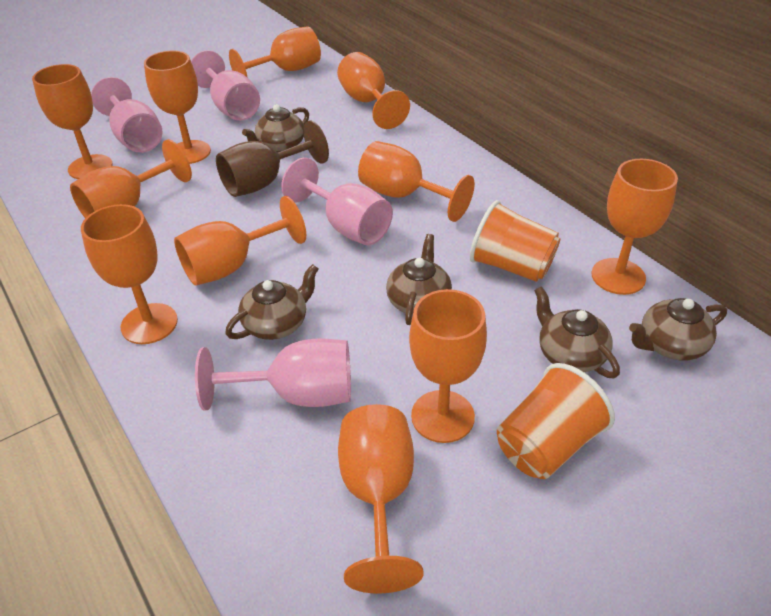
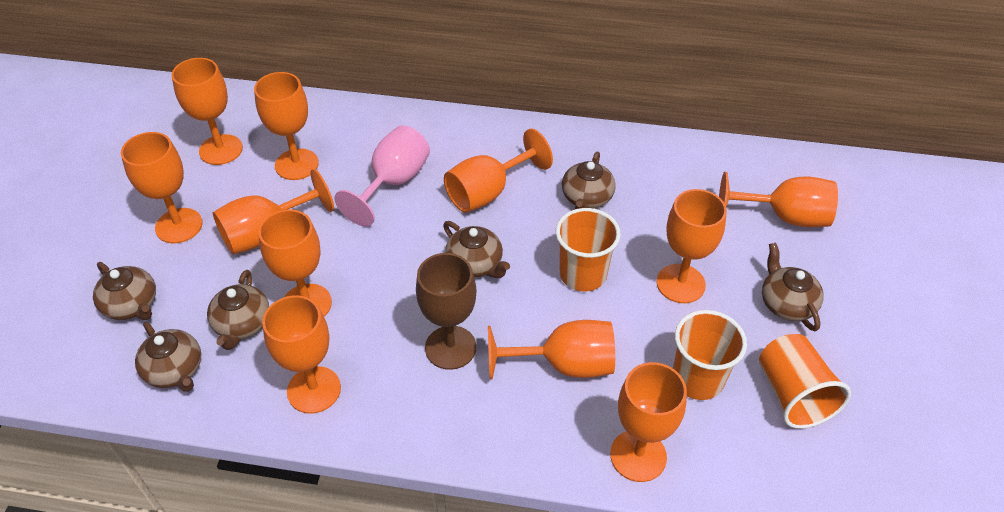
brown teapot: [225,264,318,340] [242,104,309,152] [386,234,452,325] [534,286,620,378] [629,298,727,361] = 5 -> [93,262,156,320] [135,322,201,392] [207,270,269,350] [443,221,510,278] [562,152,616,209] [762,242,824,331] = 6
orange cup: [470,200,560,282] [497,363,615,479] = 2 -> [556,208,621,291] [673,310,747,400] [759,334,851,429] = 3
pink goblet: [91,77,162,153] [191,50,260,121] [195,338,351,411] [281,158,393,245] = 4 -> [334,125,430,227] = 1

